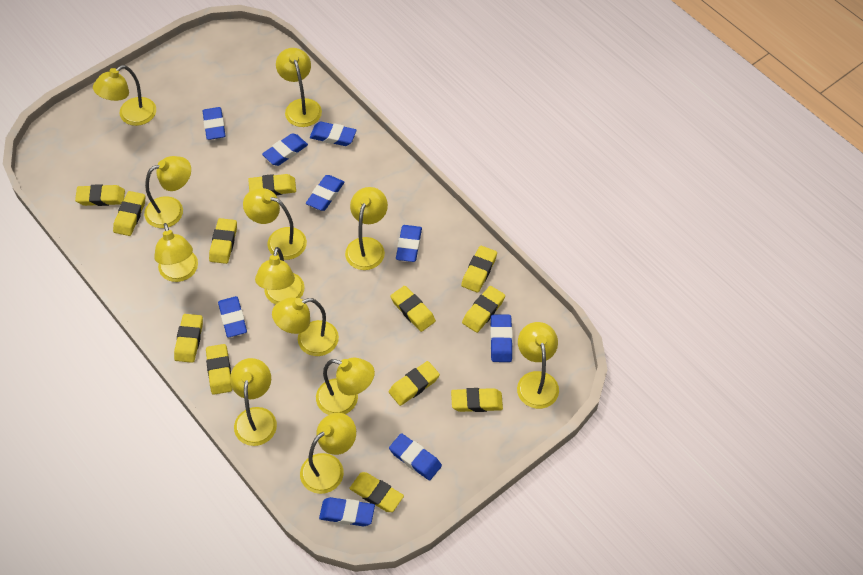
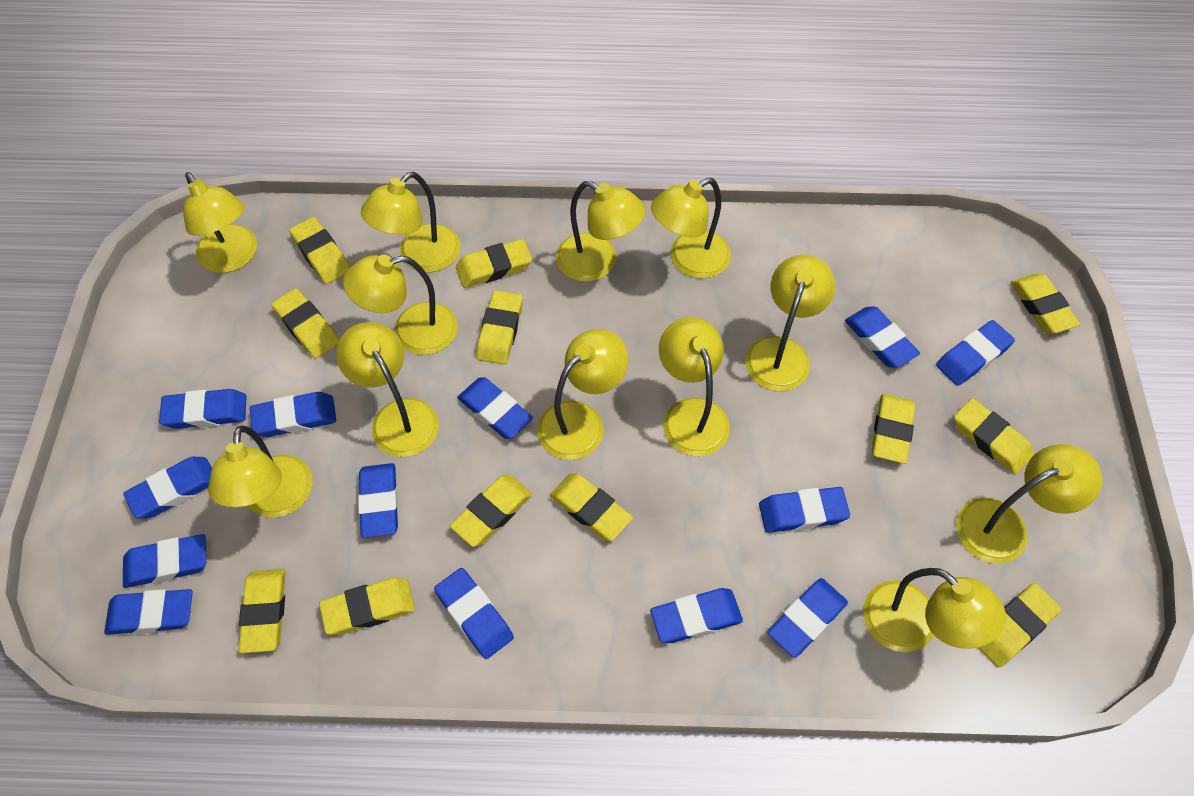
blue eraser: [203,107,226,140] [218,296,247,337] [262,133,308,166] [306,175,344,211] [310,122,357,146] [319,497,375,526] [389,433,442,480] [396,225,422,262] [490,314,513,362] = 9 -> [104,589,193,635] [123,457,212,519] [123,534,206,588] [159,389,247,429] [250,392,336,437] [358,463,398,538] [434,568,514,659] [457,377,533,439] [650,588,743,643] [759,487,850,533] [768,578,848,658] [845,307,920,368] [936,320,1015,386] = 13

